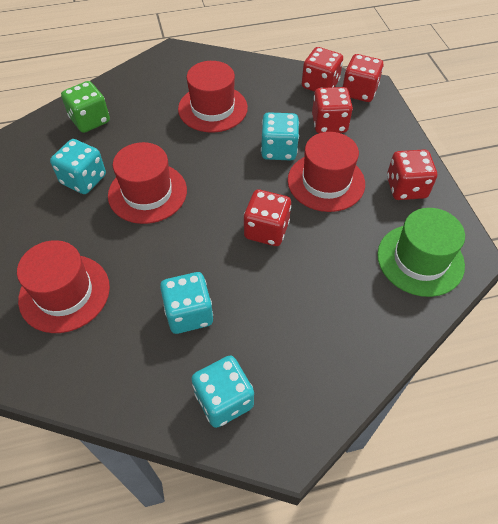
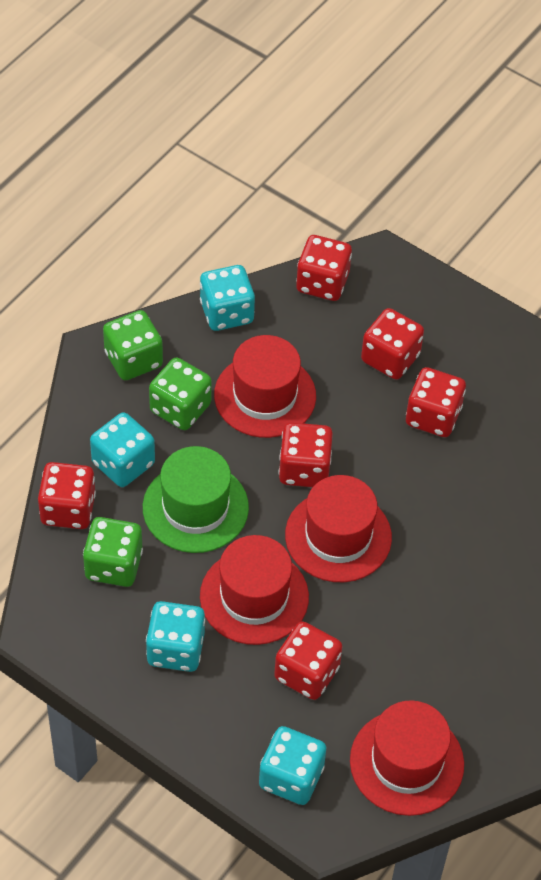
green dice: [61,81,110,133] = 1 -> [83,517,143,587] [103,310,163,380] [149,358,212,430] = 3
red dice: [244,189,291,246] [302,47,343,92] [312,87,353,133] [343,54,384,102] [387,149,437,200] = 5 -> [38,462,96,529] [274,621,343,700] [279,422,333,487] [296,235,352,301] [361,308,424,380] [406,367,466,437] = 6

